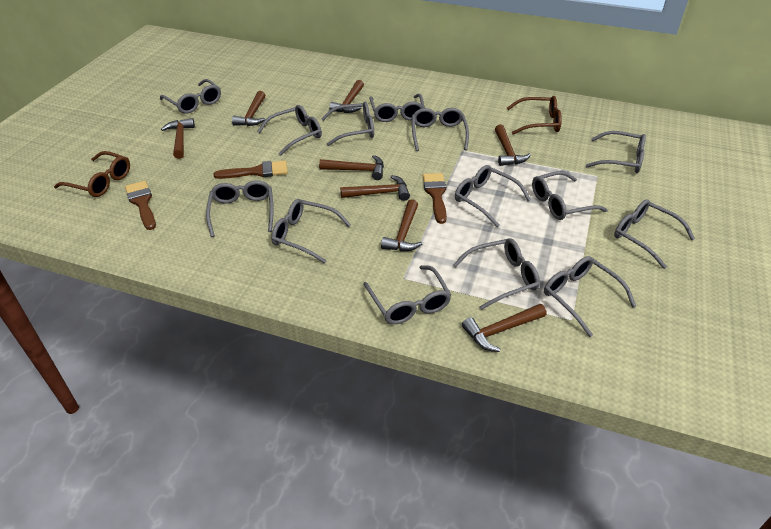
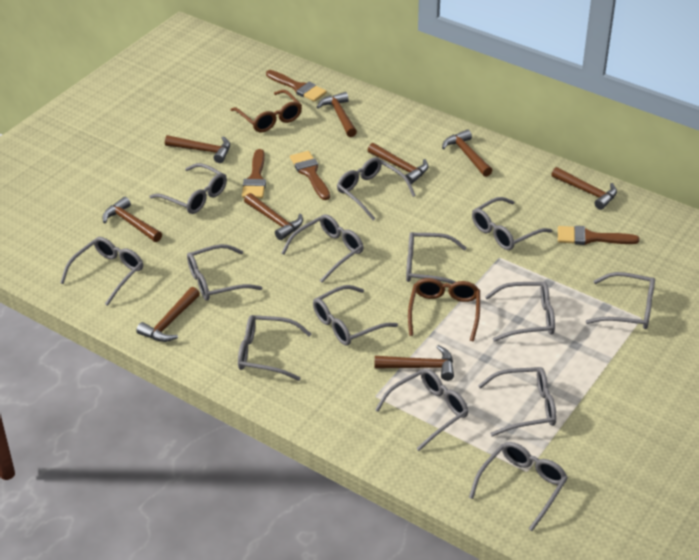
brown brush: [125,181,156,230] [213,161,288,179] [423,173,447,224] = 3 -> [242,149,266,198] [266,70,327,102] [290,151,330,200] [558,226,640,245] = 4
brown hammer: [161,118,195,159] [232,91,265,126] [319,155,384,180] [329,80,364,113] [340,175,410,201] [381,199,423,251] [462,304,546,352] [495,124,531,166] = 8 -> [103,197,162,242] [136,287,200,342] [165,135,230,163] [244,193,303,240] [317,92,357,137] [368,143,428,184] [375,345,454,381] [442,129,493,177] [551,167,617,210] = 9

